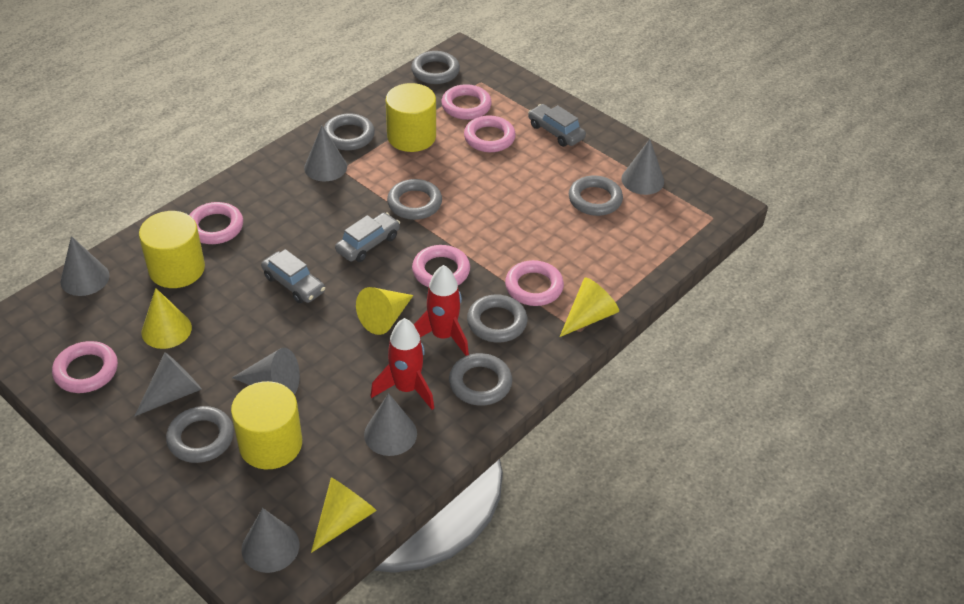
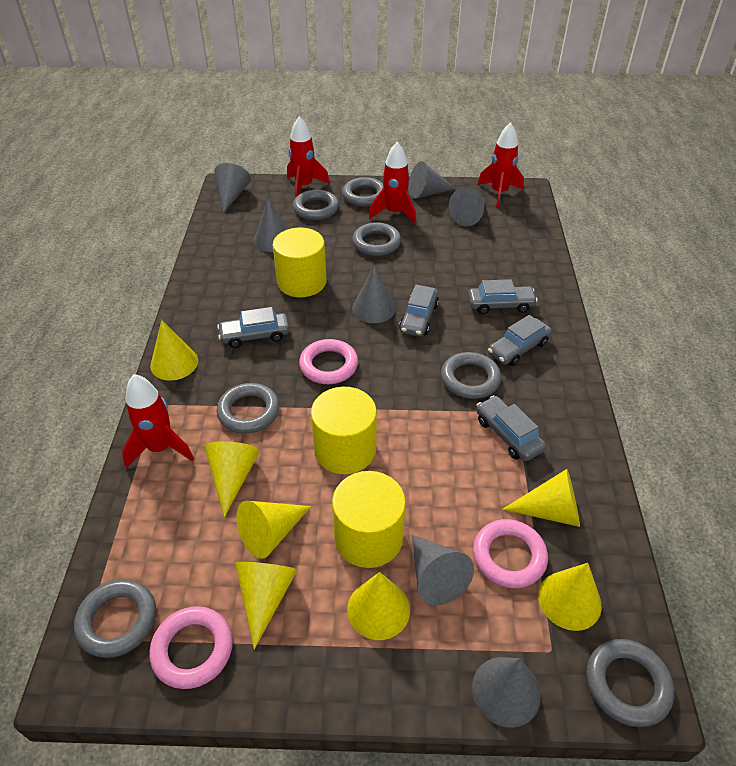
grey car: [261,249,325,303] [335,213,400,262] [528,104,586,147] = 3 -> [217,307,290,348] [399,285,439,337] [468,279,538,314] [476,395,546,461] [488,315,552,366] = 5
pink ring: [52,341,118,393] [189,202,243,244] [412,245,470,287] [441,84,492,120] [464,115,516,152] [505,260,564,306] = 6 -> [149,606,233,689] [299,339,358,384] [473,519,548,588] = 3
red rocket: [371,318,434,410] [414,265,469,356] = 2 -> [122,374,194,468] [287,116,330,198] [369,142,416,224] [478,122,524,208] = 4
yellow cone: [141,288,192,349] [311,477,377,553] [356,287,413,335] [560,278,619,337] = 4 -> [150,320,198,381] [204,441,260,517] [235,562,297,649] [236,501,311,559] [347,572,410,640] [502,469,580,527] [538,563,602,631] = 7

